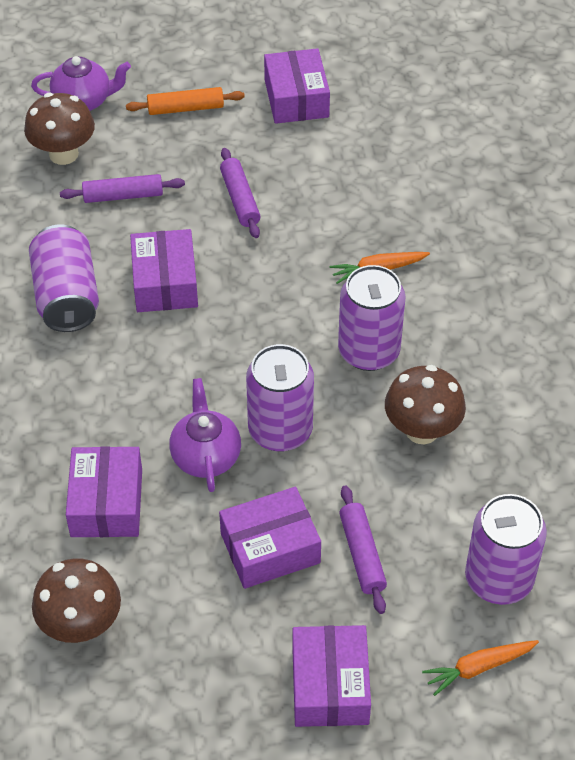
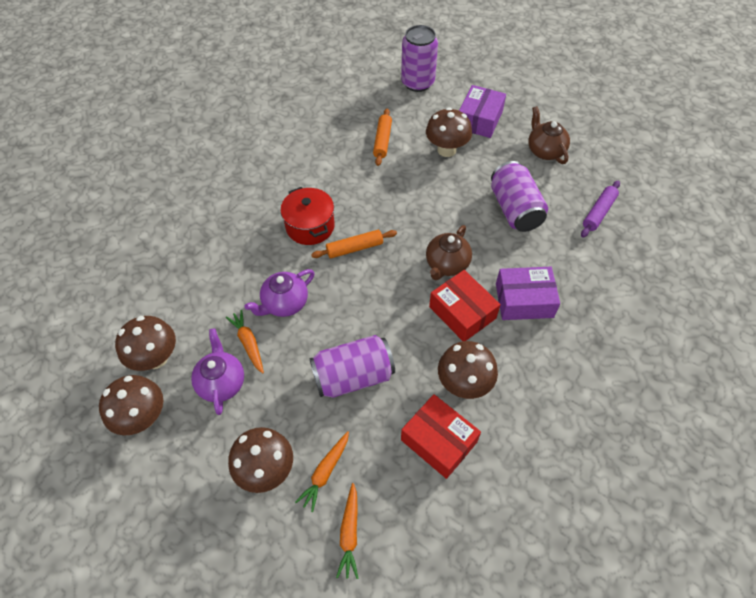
brown mushroom: [24,92,95,165] [32,558,121,643] [385,365,466,444] = 3 -> [99,375,163,435] [115,316,176,371] [228,427,293,493] [426,107,472,157] [438,341,498,399] = 5
brown teapot: none = 0 -> [426,225,472,280] [528,106,570,164] = 2
orange carrot: [329,252,430,284] [422,640,539,696] = 2 -> [226,310,264,374] [295,431,349,512] [336,483,359,579] = 3
orange rolling pin: [126,87,245,115] = 1 -> [311,230,397,258] [373,108,392,166] = 2
purple box: [66,446,142,537] [130,229,198,312] [219,487,321,589] [264,48,330,124] [292,625,371,727] = 5 -> [459,85,506,138] [496,267,560,320] = 2
purple can: [29,224,99,332] [246,344,314,451] [338,265,406,371] [465,494,547,605] = 4 -> [309,335,395,398] [401,25,438,92] [491,161,548,232] = 3
purple rolling pin: [60,174,185,203] [220,148,261,238] [339,485,387,614] = 3 -> [581,180,620,238] = 1
red box: none = 0 -> [401,394,481,479] [429,270,501,341] = 2
red pot: none = 0 -> [280,187,335,245] = 1

